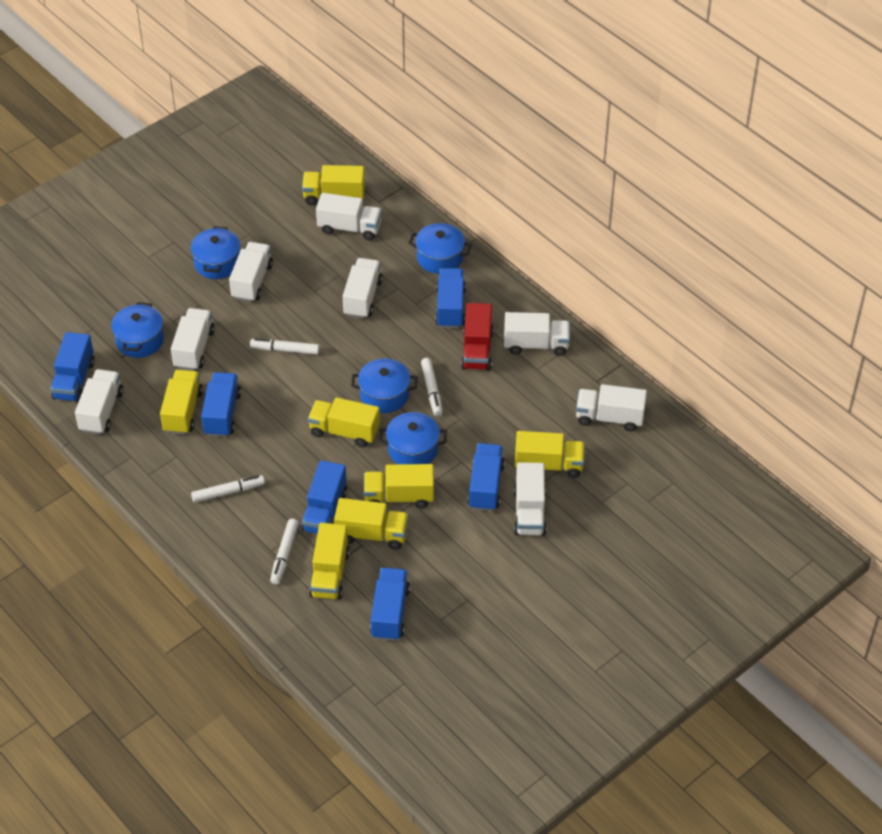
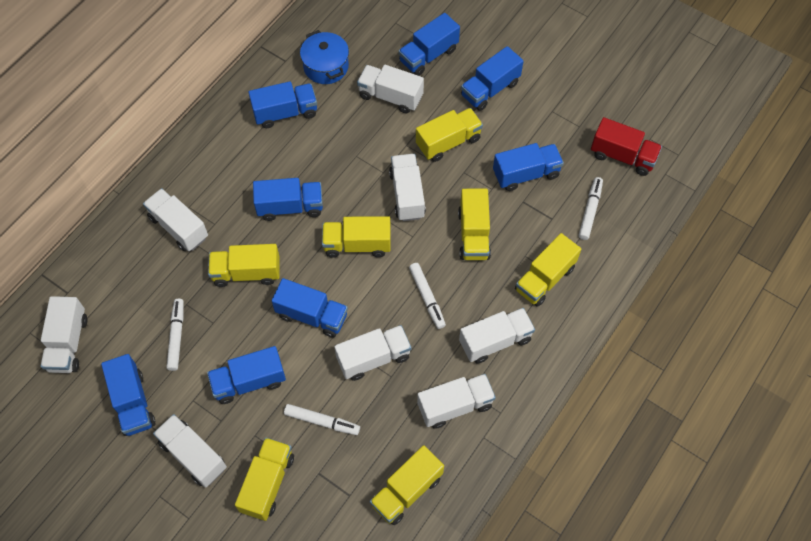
blue pot: [111,302,164,358] [191,226,241,279] [351,358,417,413] [379,412,447,464] [408,223,472,274] = 5 -> [300,30,349,84] = 1
blue truck: [50,332,95,402] [201,372,241,437] [302,460,347,534] [370,568,410,641] [435,268,466,328] [468,443,505,511] = 6 -> [101,354,156,436] [207,346,286,404] [248,81,317,128] [253,178,323,221] [272,278,348,338] [398,13,460,76] [461,46,524,111] [493,143,564,191] = 8

